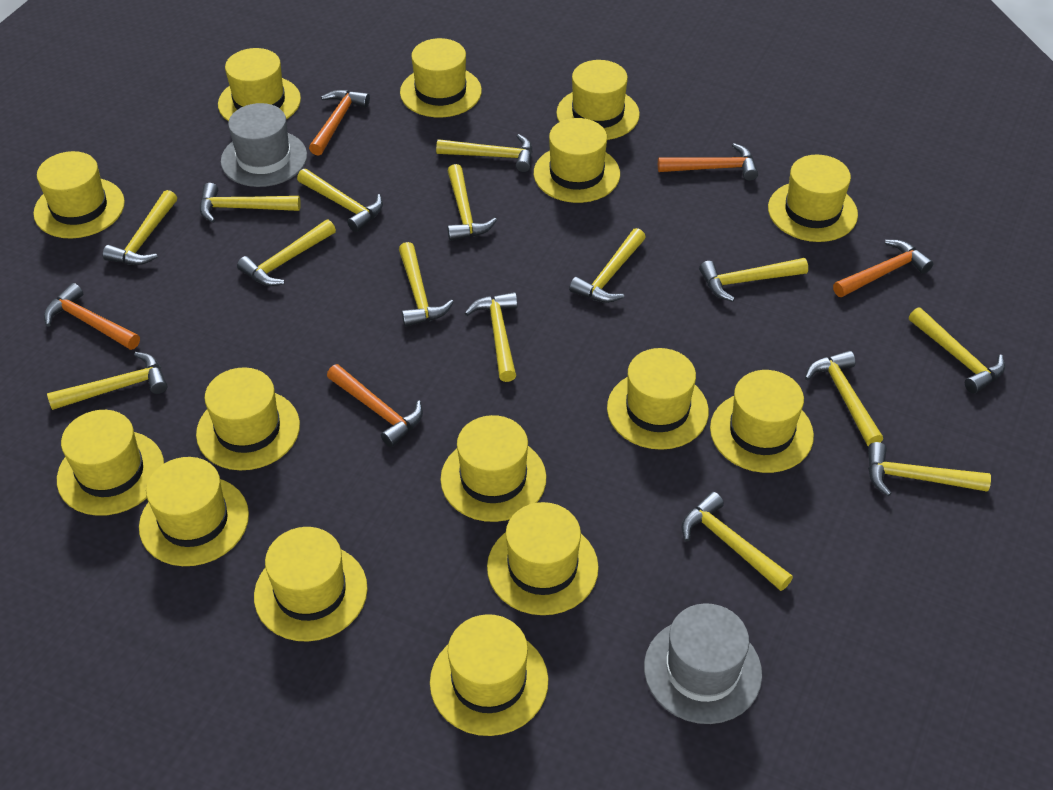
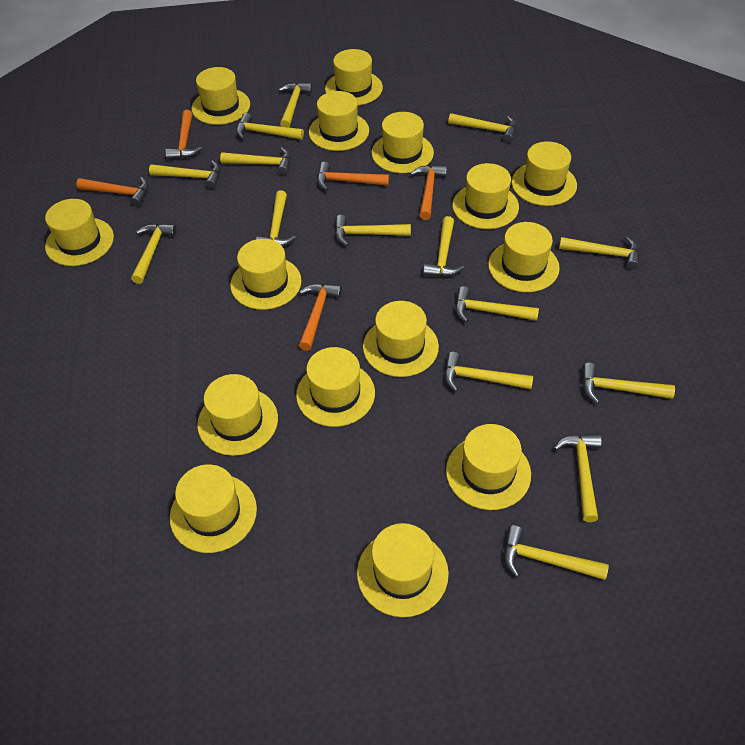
grey hat: [221,103,307,187] [644,603,762,724] = 2 -> none = 0

